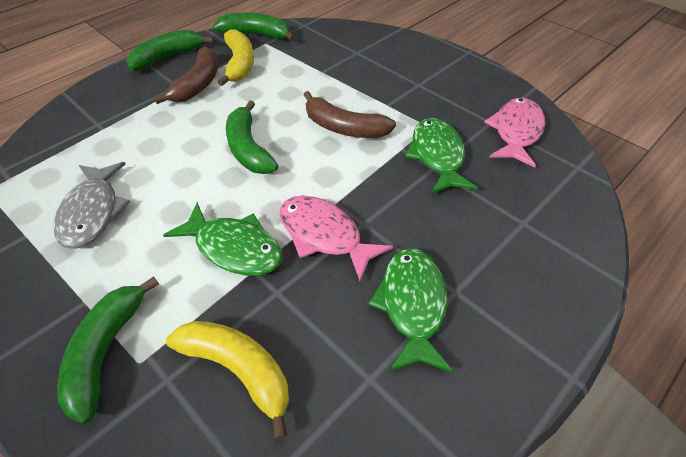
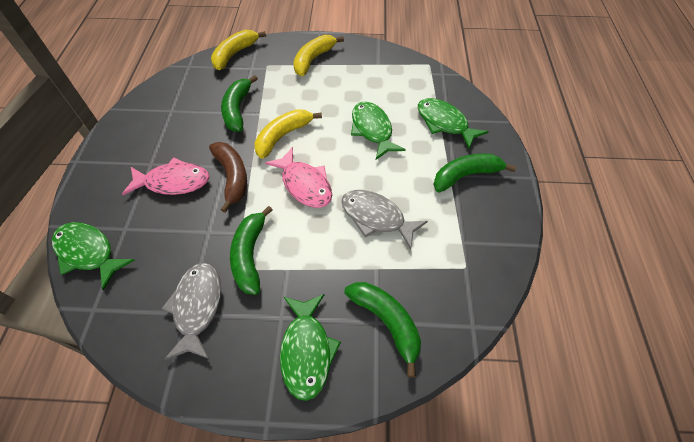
brown banana: [154,46,218,104] [304,91,396,138] = 2 -> [209,142,247,213] = 1
green fish: [163,202,283,276] [368,248,453,373] [405,118,478,194] = 3 -> [52,222,135,290] [280,294,341,401] [351,102,406,160] [418,98,489,149] = 4
grey fish: [54,162,130,249] = 1 -> [161,262,221,360] [341,190,428,249] = 2
yellow banana: [166,321,289,440] [217,29,254,86] = 2 -> [211,30,266,70] [254,109,322,159] [293,35,344,76] = 3

